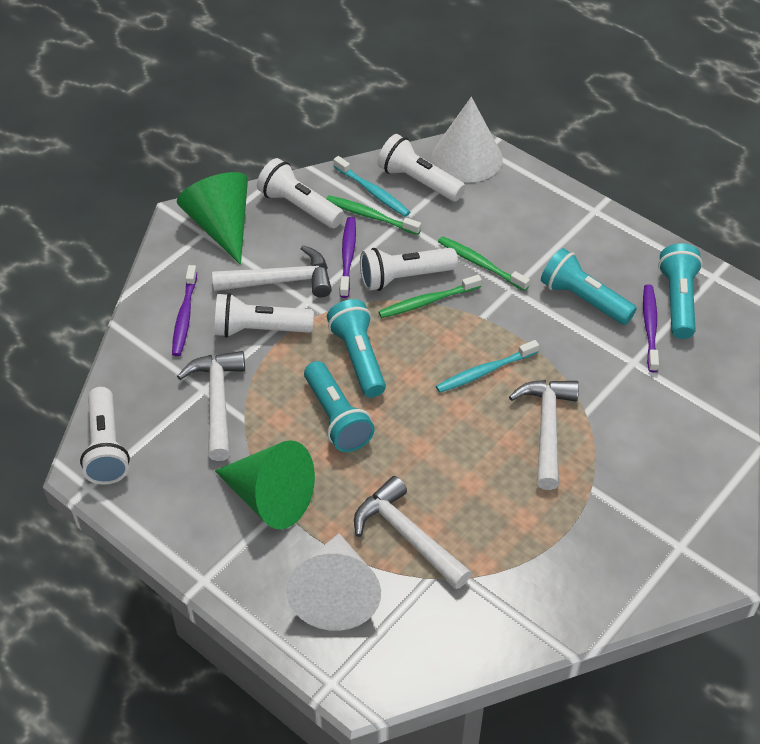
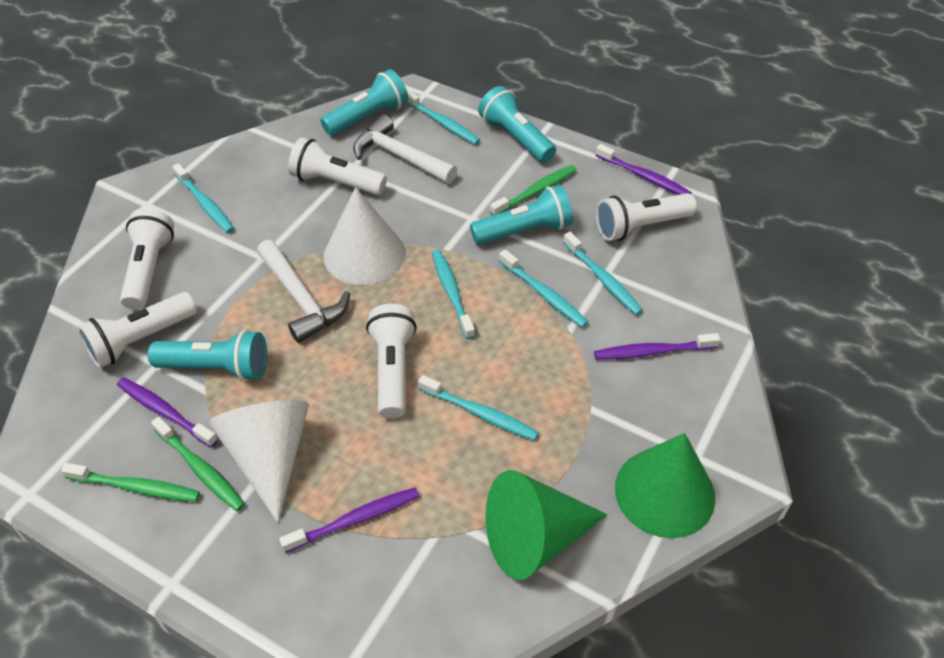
purple toothbrush: [172,265,197,356] [340,217,356,298] [643,284,659,372] = 3 -> [117,377,218,447] [279,487,420,553] [594,333,720,360] [595,144,692,195] = 4
turquoise toothbrush: [333,156,410,217] [436,340,539,393] = 2 -> [172,163,234,233] [406,90,480,145] [418,375,539,441] [432,249,475,339] [499,249,588,328] [563,232,643,315] = 6
white hammer: [177,351,245,461] [212,245,332,297] [354,476,472,589] [509,380,579,490] = 4 -> [257,240,350,343] [353,114,457,184] = 2

